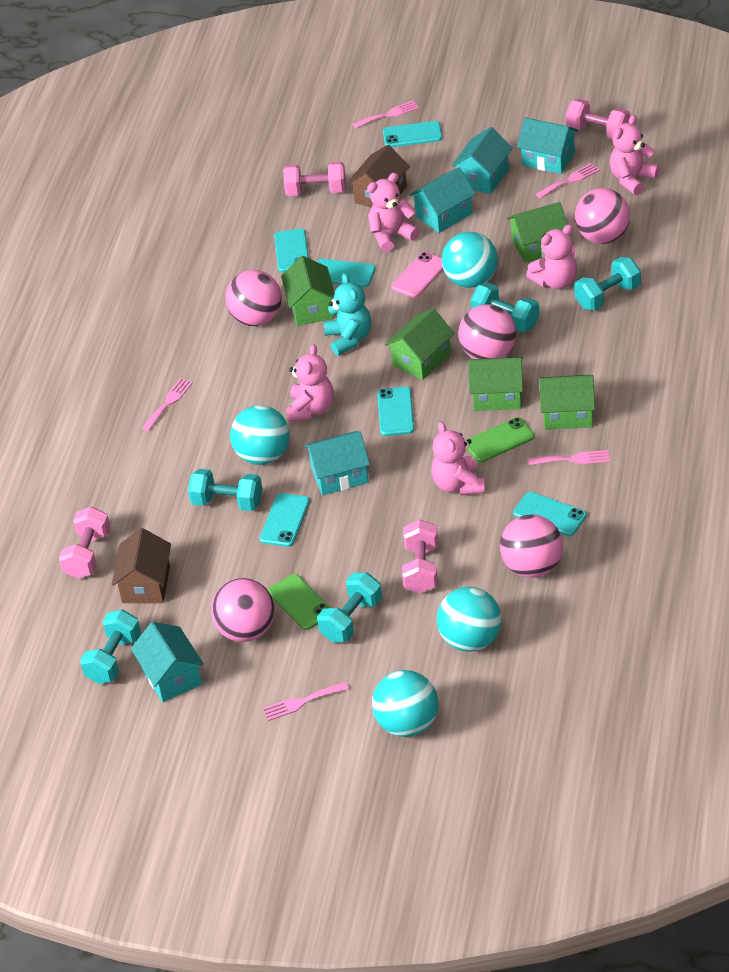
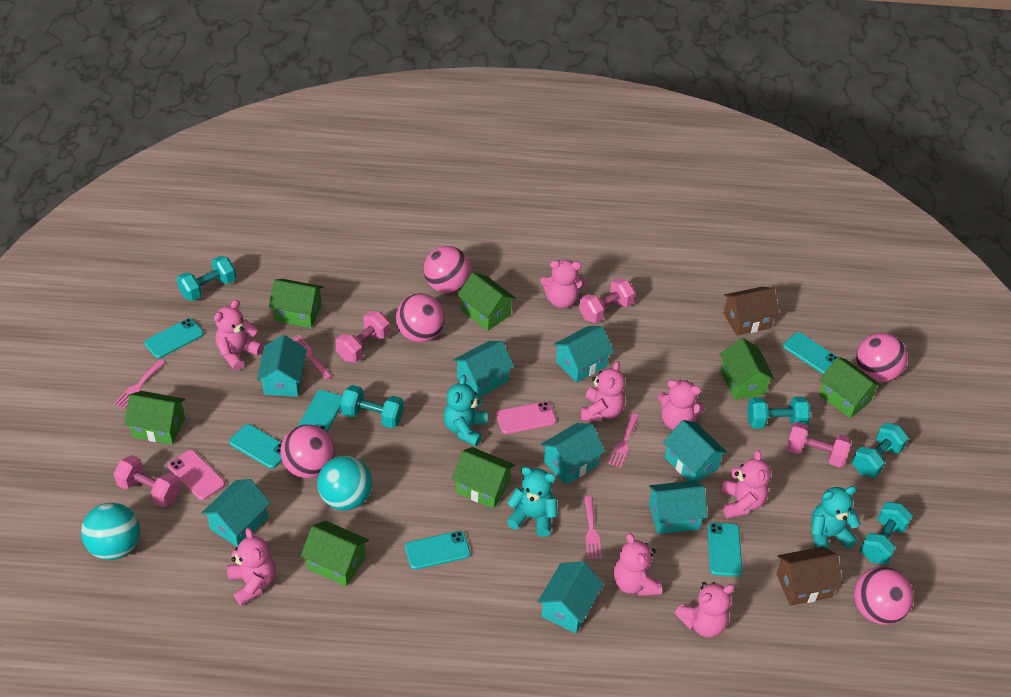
green house: [281,256,334,326] [385,308,455,380] [468,357,523,411] [507,202,568,263] [539,375,595,430] = 5 -> [124,391,186,445] [269,279,323,328] [301,521,369,586] [452,447,515,509] [457,273,516,331] [720,338,775,400] [819,357,881,418] = 7
green phone: [268,574,330,630] [466,417,535,462] = 2 -> none = 0
pink fork: [142,378,193,431] [263,682,349,721] [353,101,419,128] [528,450,610,465] [536,163,599,198] = 5 -> [114,359,165,409] [291,335,332,379] [584,496,602,559] [608,413,639,468] = 4
pink phone: [391,252,443,298] = 1 -> [168,450,225,500] [496,401,556,434] = 2
pink teddy bear: [286,344,334,422] [367,173,420,253] [431,422,485,496] [526,225,577,289] [610,115,659,195] = 5 -> [214,300,263,371] [227,528,276,606] [541,259,586,309] [581,361,625,422] [613,533,662,596] [658,380,706,430] [675,582,735,637] [721,450,771,518] = 8
turquoise ball: [230,405,290,465] [372,670,438,737] [437,587,502,652] [442,231,498,288] = 4 -> [81,503,140,560] [317,456,372,511] = 2
turquoise house: [131,622,204,702] [304,431,370,495] [409,168,475,233] [452,127,513,194] [517,117,578,174] = 5 -> [202,479,270,547] [257,335,307,397] [453,341,514,397] [538,561,604,633] [541,423,605,485] [553,326,614,383] [649,480,707,534] [663,420,728,482] = 8
turquoise teddy bear: [324,273,371,356] = 1 -> [443,375,487,447] [507,467,558,537] [811,486,861,550] = 3

